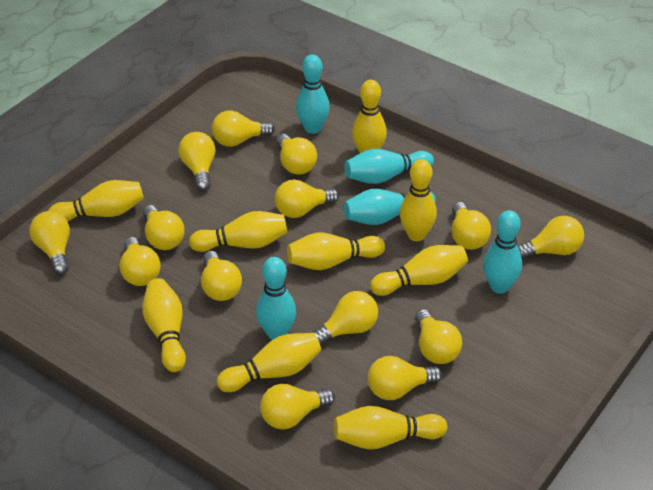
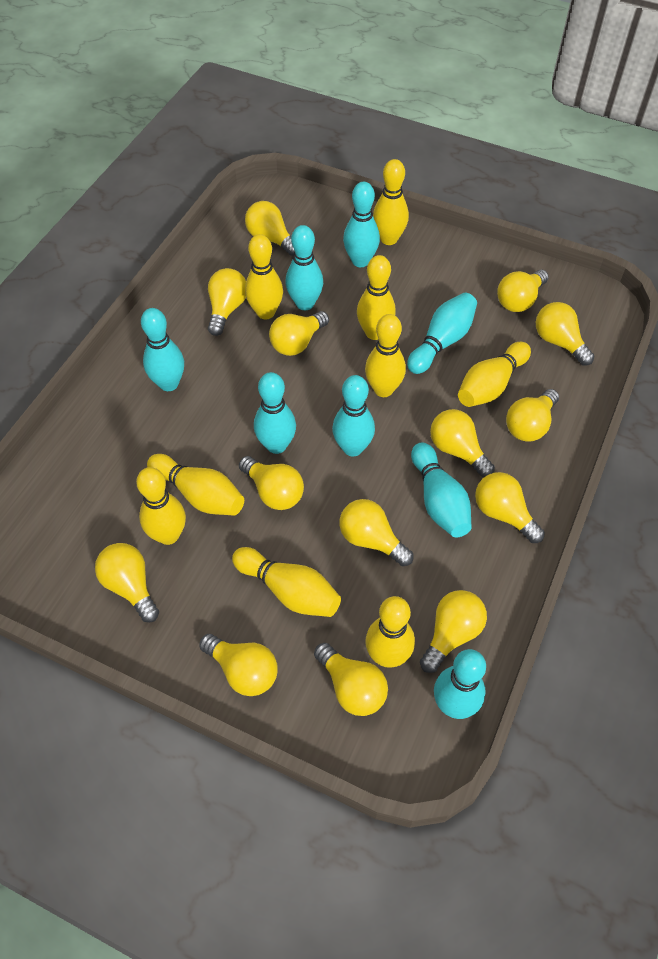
turquoise bowling pin: [256,257,296,340] [296,54,330,134] [343,189,436,225] [344,149,434,184] [483,210,522,294] = 5 -> [141,308,184,391] [254,372,296,454] [286,225,323,310] [332,375,375,456] [343,182,380,267] [407,293,477,374] [411,442,472,537] [434,649,486,719] = 8

